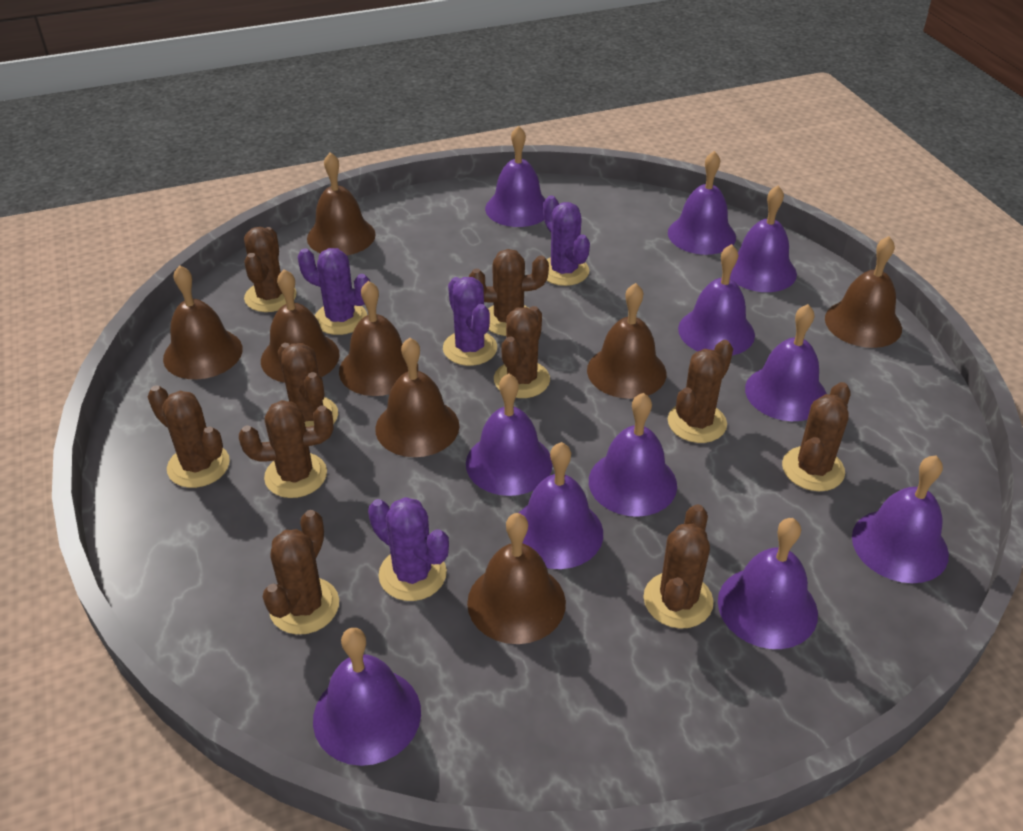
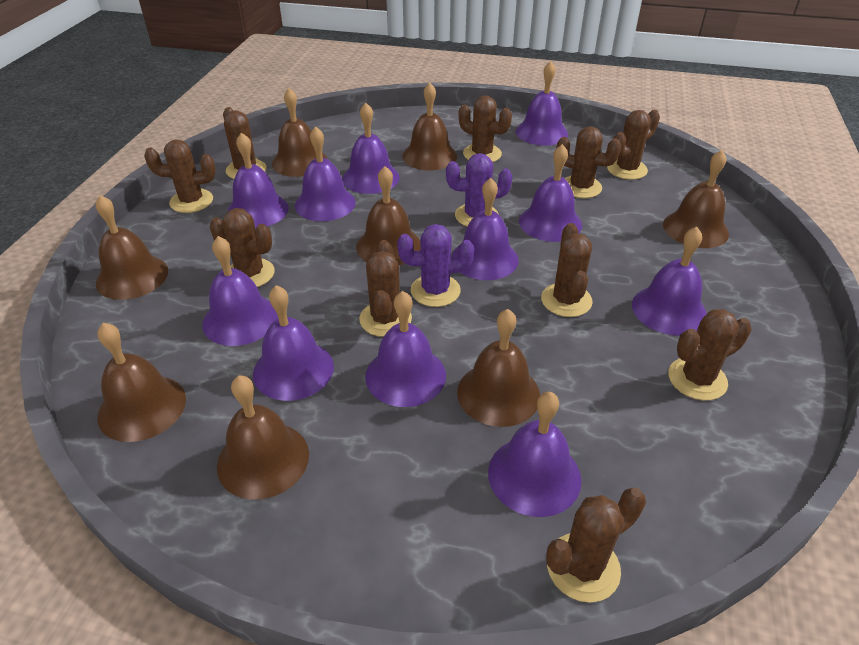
purple cactus: [298,248,370,335] [368,497,449,601] [443,277,497,366] [543,195,590,286] = 4 -> [397,224,474,307] [446,153,512,226] = 2

